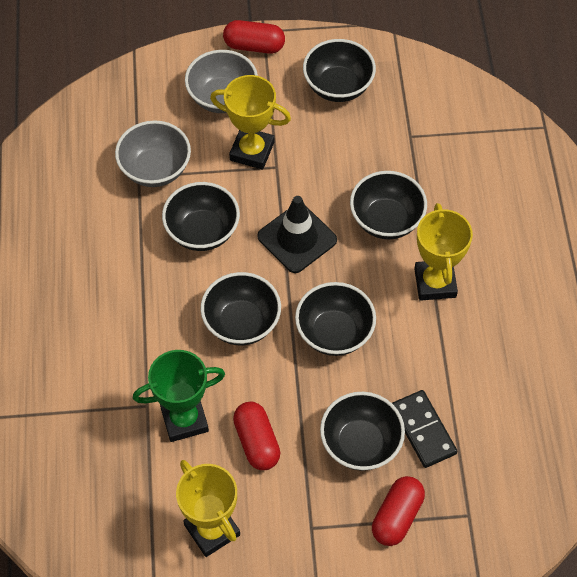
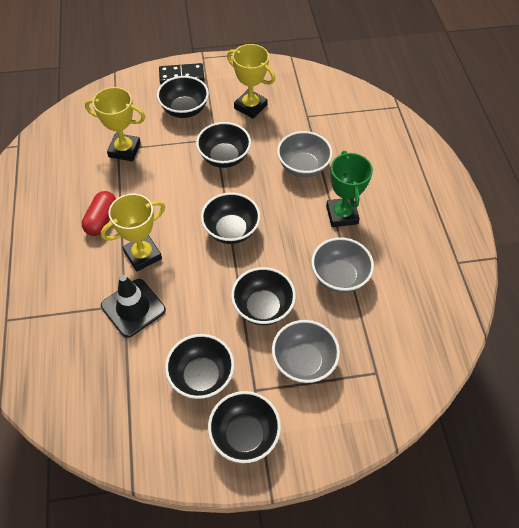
grey bowl: [115,120,191,187] [185,50,258,113] = 2 -> [272,320,340,383] [277,131,333,177] [311,237,374,293] = 3
red capsule: [223,20,285,54] [233,402,280,470] [372,476,425,546] = 3 -> [82,191,116,236] = 1

